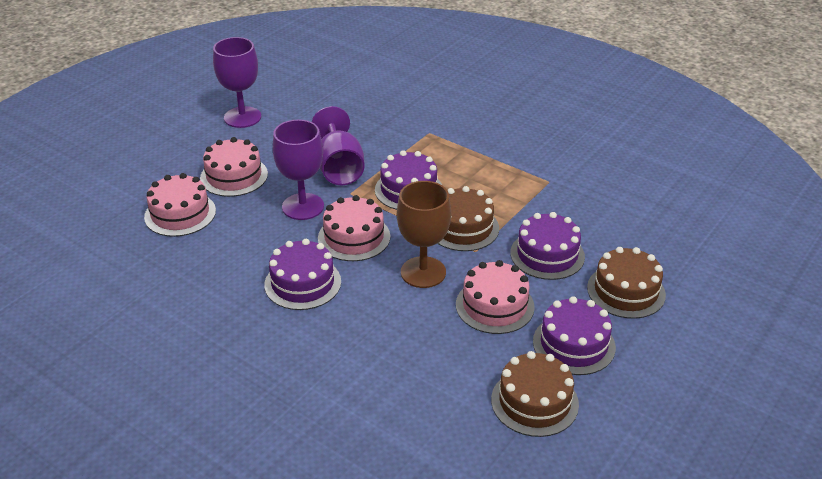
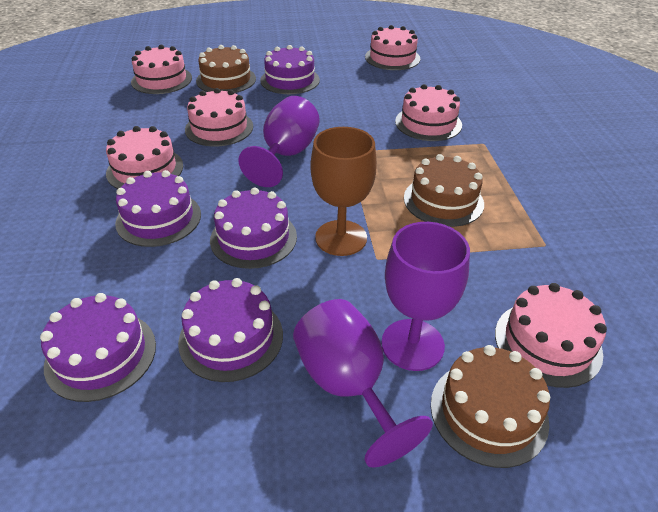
pink cake: [144,173,216,237] [200,137,268,197] [318,195,390,261] [456,260,535,334] = 4 -> [106,126,183,189] [131,45,192,94] [185,88,253,147] [365,25,420,70] [395,84,462,141] [495,283,607,388] = 6
purple cake: [264,239,341,310] [375,150,442,210] [510,212,585,280] [533,296,616,375] = 4 -> [40,293,156,402] [115,170,201,247] [178,278,283,382] [210,187,297,269] [260,45,320,94] = 5

